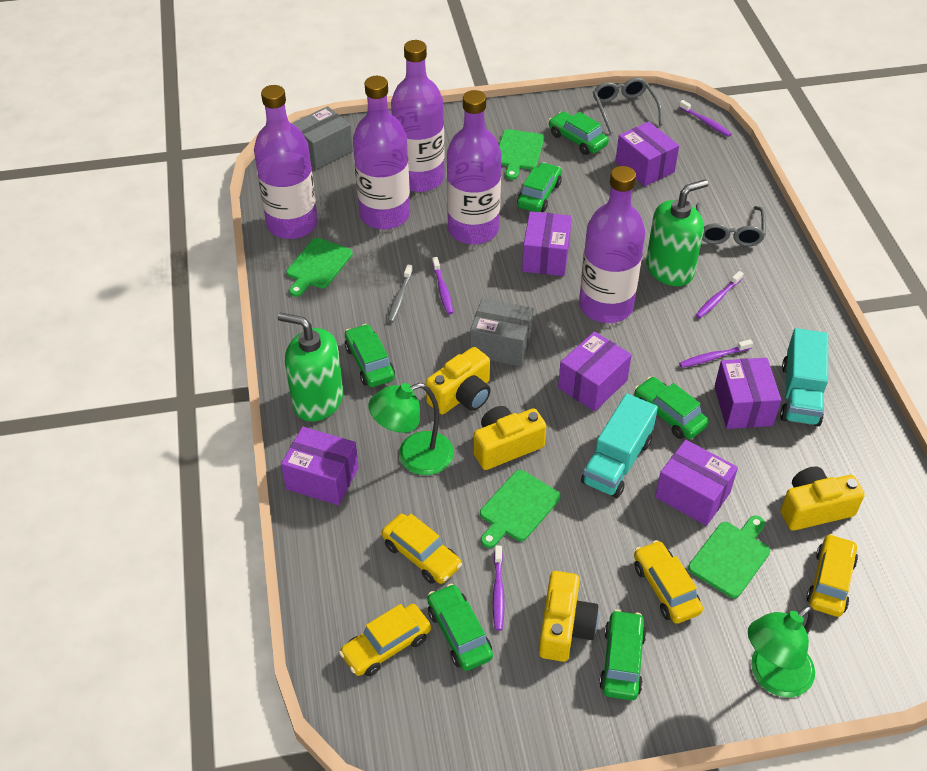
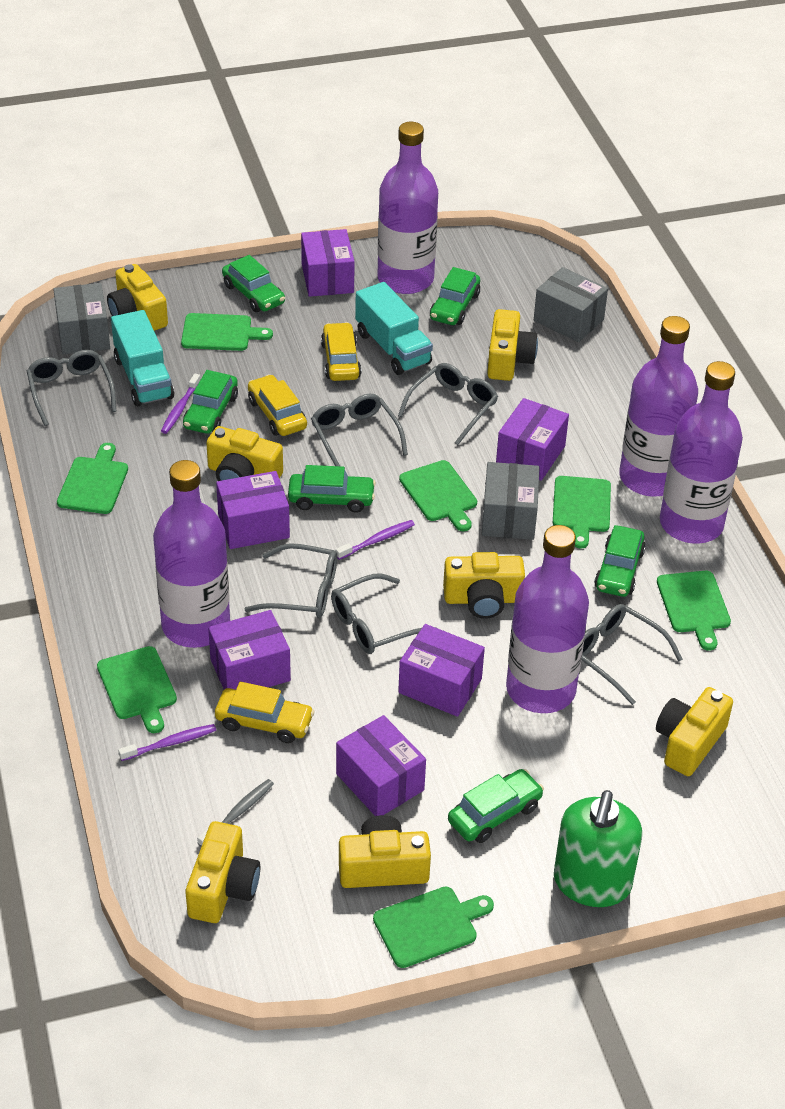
green cutting board: [286,238,353,297] [480,470,560,548] [499,129,544,180] [688,515,770,598] = 4 -> [57,443,128,514] [97,646,177,733] [181,313,273,351] [373,887,494,968] [399,460,477,532] [553,476,611,548] [657,571,731,651] = 7
green lamp: [368,383,454,475] [748,606,815,697] = 2 -> none = 0
green soap dispenser: [278,313,343,421] [646,180,708,286] = 2 -> [554,790,642,907] = 1
grey box: [291,106,353,170] [470,298,534,367] = 2 -> [53,283,110,354] [482,462,540,540] [534,267,608,342] = 3
grey glasses: [593,78,663,134] [696,202,766,246] = 2 -> [27,350,116,426] [245,543,337,618] [311,394,408,466] [331,574,437,654] [398,363,498,445] [582,604,683,705] = 6
purple toothbrush: [432,257,453,314] [493,546,505,631] [679,100,732,137] [679,339,753,368] [696,271,744,318] = 5 -> [118,724,216,761] [161,374,200,434] [336,520,415,560] = 3
yellow camera: [426,347,491,414] [473,406,546,470] [539,571,599,662] [780,466,865,531] = 4 -> [107,264,168,331] [185,821,260,923] [206,426,283,481] [339,815,431,888] [443,552,525,619] [487,309,538,381] [656,687,733,776] = 7
yellow car: [339,604,431,676] [381,514,462,584] [634,540,703,624] [806,534,858,617] = 4 -> [215,682,315,743] [248,374,307,436] [321,322,362,381] = 3

